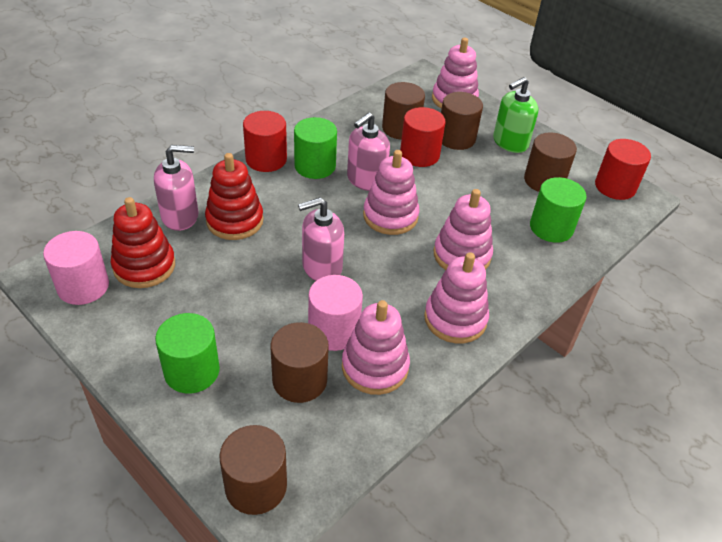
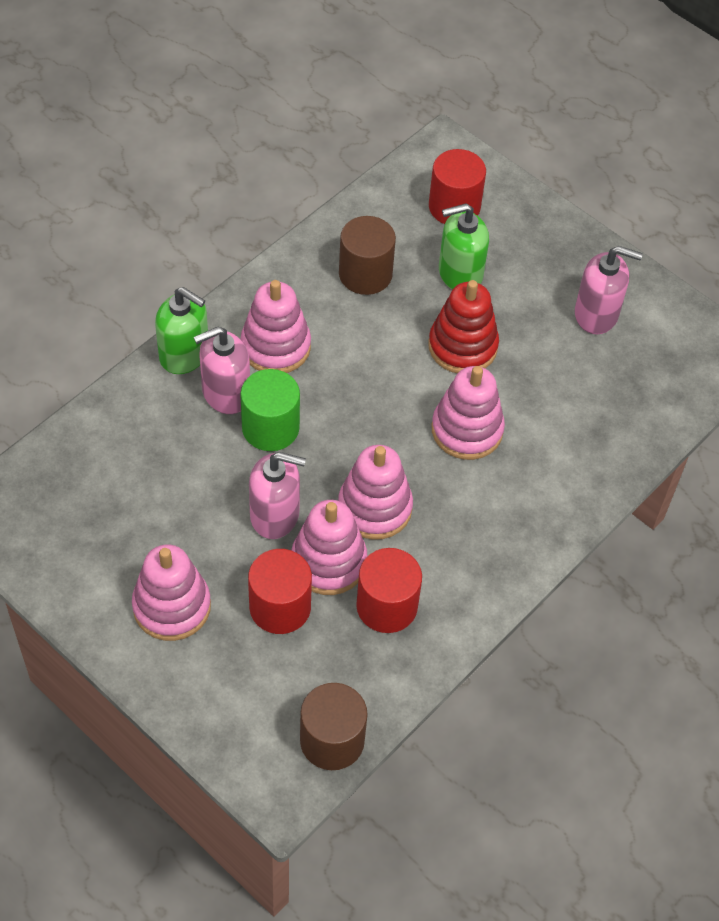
brown cylinder: [219,425,287,515] [271,322,329,403] [382,82,425,139] [441,92,483,150] [524,132,577,192] = 5 -> [300,683,368,770] [339,216,396,295] = 2
green cylinder: [155,313,220,393] [294,117,337,179] [530,177,587,243] = 3 -> [240,369,300,451] = 1
green soap dispenser: [493,77,538,153] = 1 -> [155,287,208,374] [439,203,489,290] = 2
pink cylinder: [43,231,109,305] [308,275,363,351] = 2 -> none = 0
red stacking toy: [111,197,175,288] [205,153,264,240] = 2 -> [428,280,499,373] = 1

